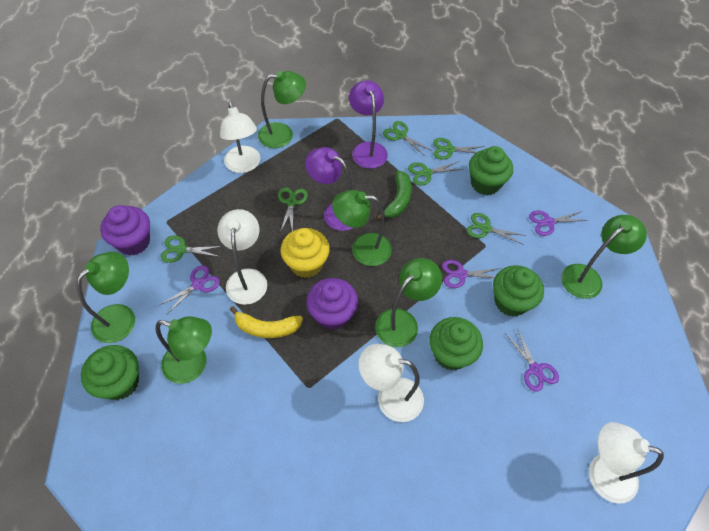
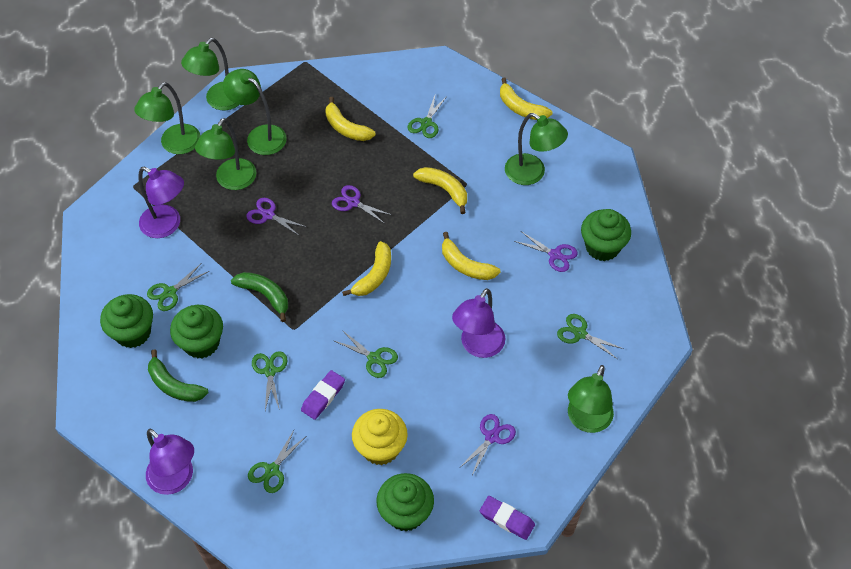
green banana: [377,170,412,220] = 1 -> [148,349,209,402] [231,272,288,322] = 2
purple cupcake: [100,205,150,256] [306,278,358,330] = 2 -> none = 0
purple eraser: none = 0 -> [301,370,345,420] [480,496,535,540] = 2
purple lamp: [305,147,353,231] [349,80,388,169] = 2 -> [138,167,184,238] [146,429,194,495] [452,288,505,358] = 3
white lamp: [217,209,267,305] [220,102,260,173] [359,344,424,422] [589,422,664,503] = 4 -> none = 0
yellow banana: [230,306,303,338] = 1 -> [325,97,376,141] [342,241,391,296] [413,167,467,214] [442,232,500,280] [500,78,552,120] = 5

